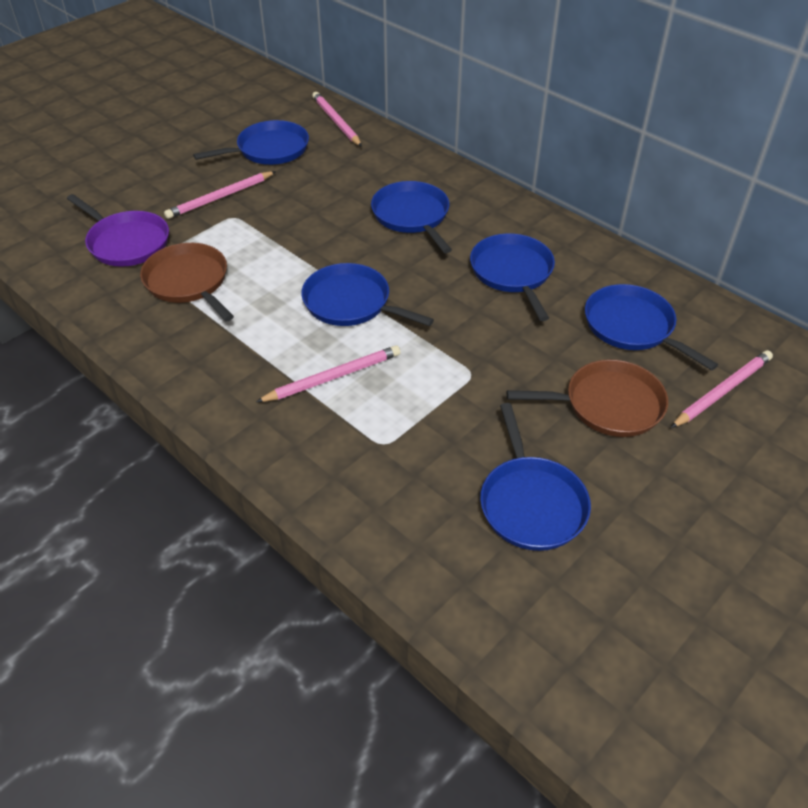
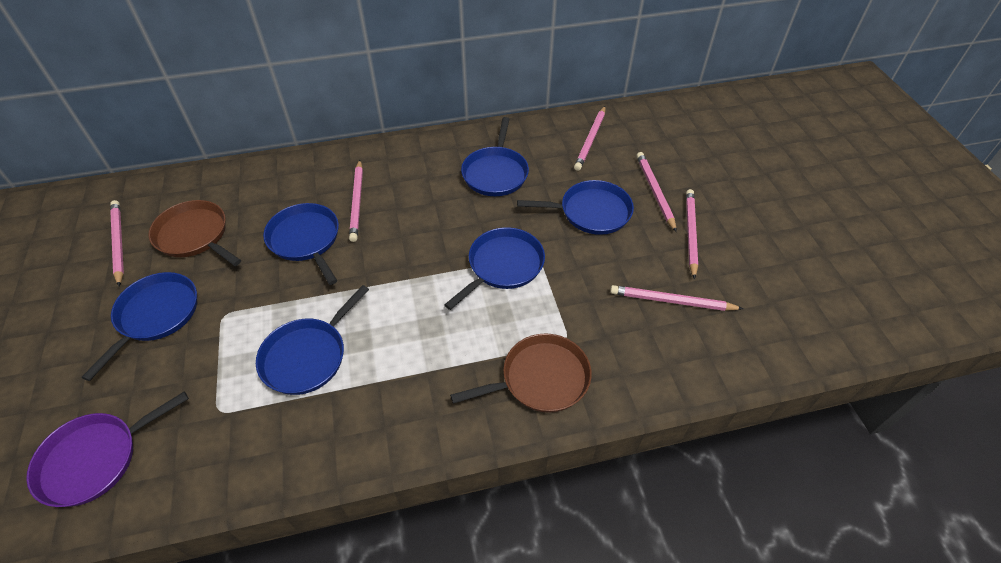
pink pencil: [164,171,276,219] [256,345,401,402] [312,92,362,147] [671,350,773,428] = 4 -> [110,200,124,286] [349,160,363,242] [574,106,606,171] [610,285,743,311] [636,152,677,232] [686,189,698,280] = 6

